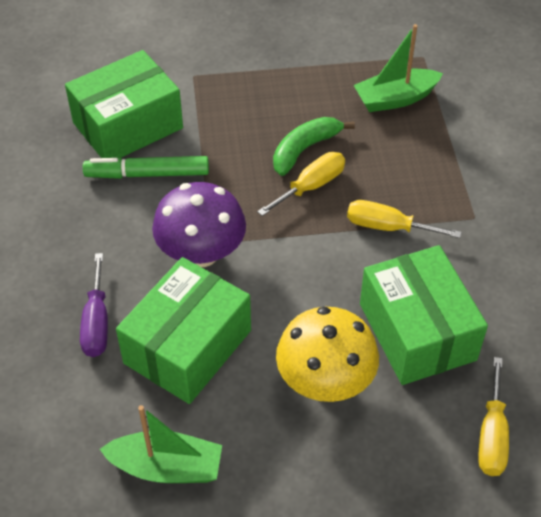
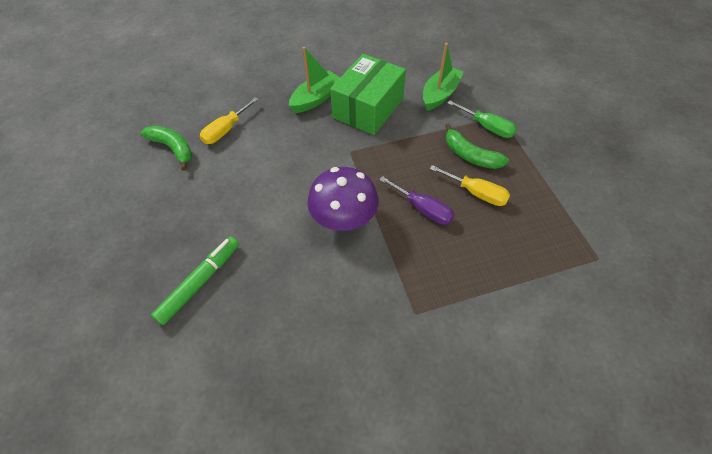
green banana: [273,117,355,176] = 1 -> [141,126,192,171] [445,123,509,169] = 2
green box: [65,50,183,158] [116,257,251,404] [360,245,488,385] = 3 -> [330,54,406,135] = 1
green screwdriver: none = 0 -> [447,100,517,138] = 1
yellow mushroom: [276,307,379,402] = 1 -> none = 0
yellow screwdriver: [257,152,345,216] [347,200,462,238] [478,357,509,476] = 3 -> [200,97,259,144] [430,165,510,206] = 2

